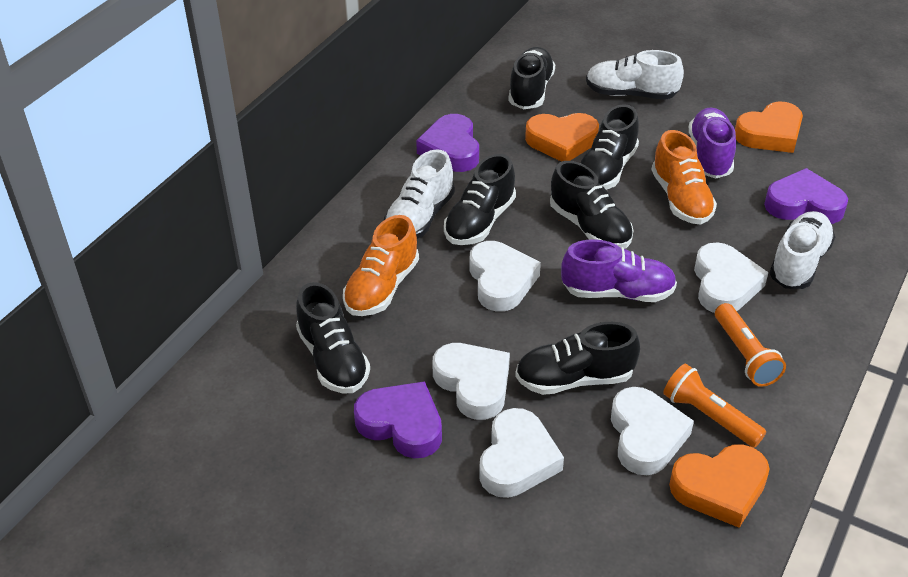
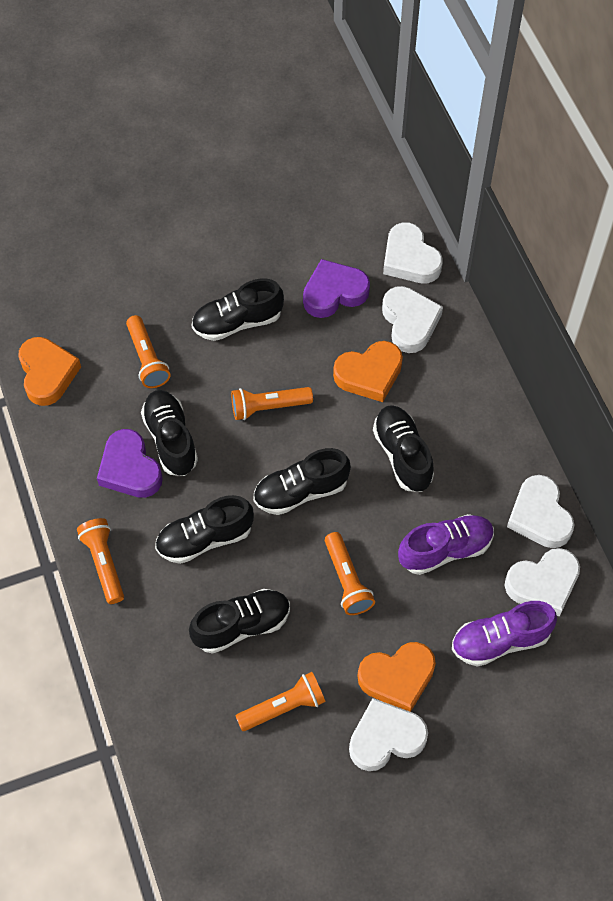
orange flashlight: [663,364,766,447] [715,303,786,387] = 2 -> [77,518,124,604] [126,315,171,388] [231,387,313,420] [236,672,325,731] [325,532,375,615] = 5
orange shoe: [343,215,419,316] [652,130,717,224] = 2 -> none = 0
purple heart: [354,381,442,458] [416,114,479,172] [764,168,848,224] = 3 -> [97,429,163,498] [303,259,370,318] = 2
white shoe: [384,149,455,239] [586,50,684,99] [770,211,835,289] = 3 -> none = 0

